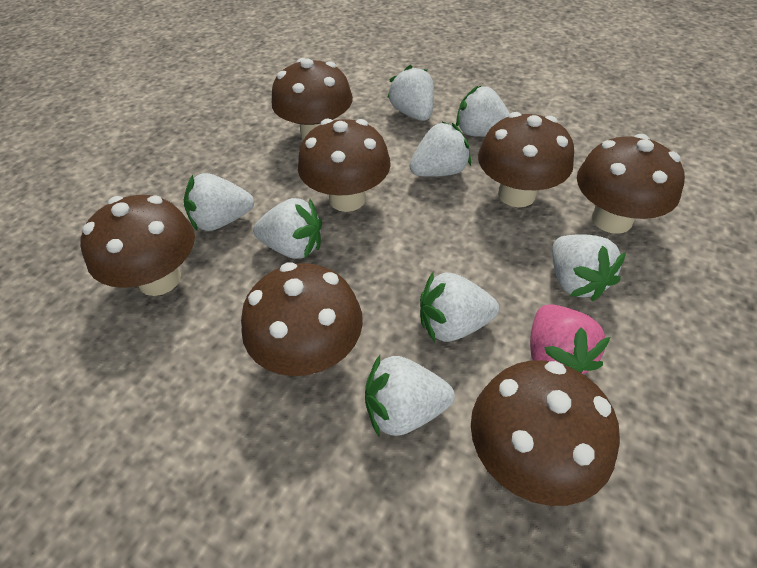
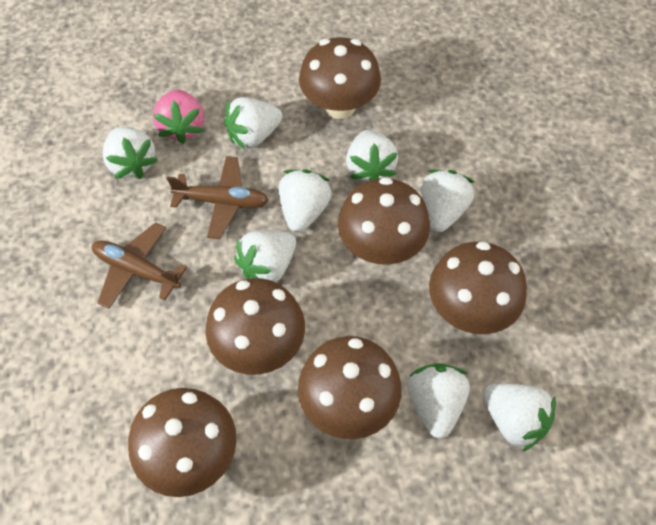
brown mushroom: [80,195,195,296] [241,262,363,376] [272,58,353,140] [298,119,391,212] [471,360,620,506] [478,112,574,207] [577,134,685,234] = 7 -> [128,388,237,497] [206,278,305,375] [298,336,402,439] [299,37,381,119] [338,177,430,265] [429,241,527,334] = 6
brown plane: none = 0 -> [92,222,187,309] [167,156,269,239] = 2

